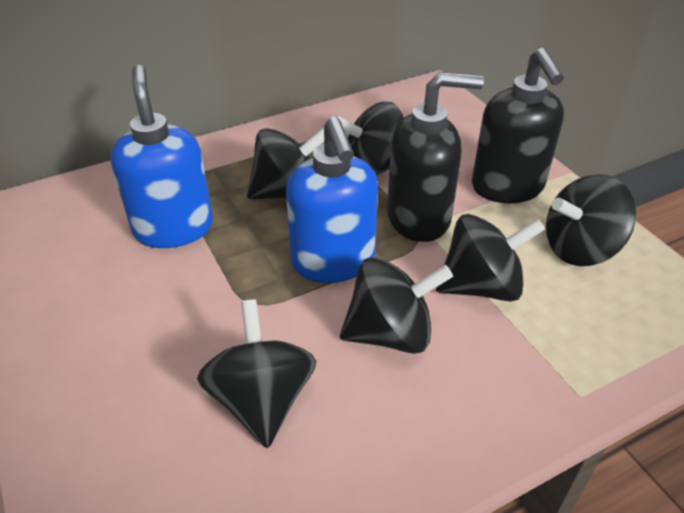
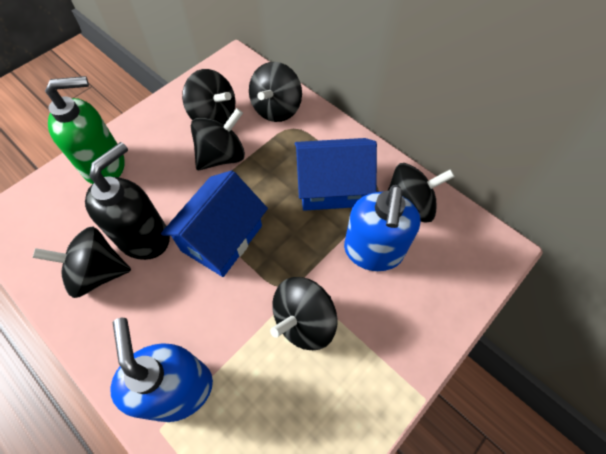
black soap dispenser: [387,72,484,242] [472,48,564,203] = 2 -> [85,142,170,260] = 1
blue house: none = 0 -> [161,170,268,277] [295,138,377,211] = 2
green soap dispenser: none = 0 -> [45,76,125,184] = 1

